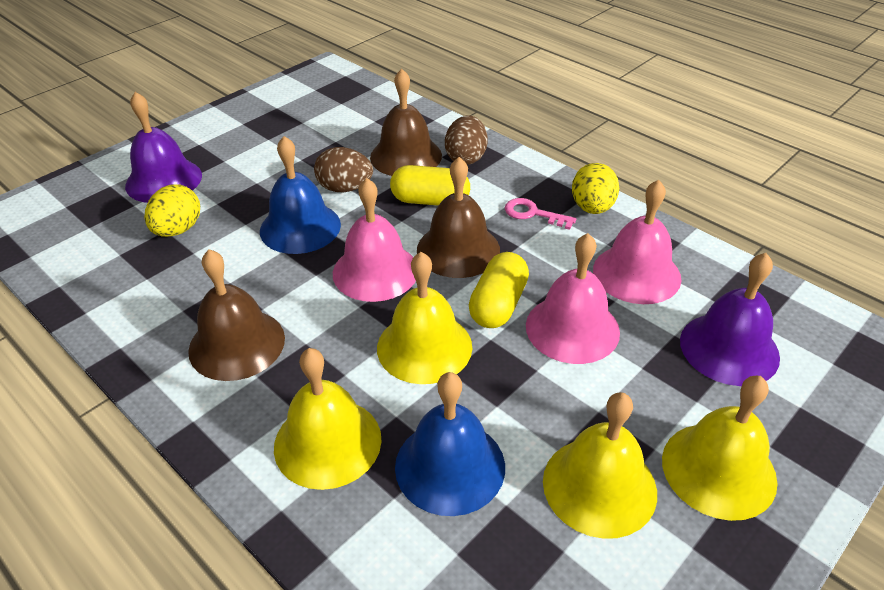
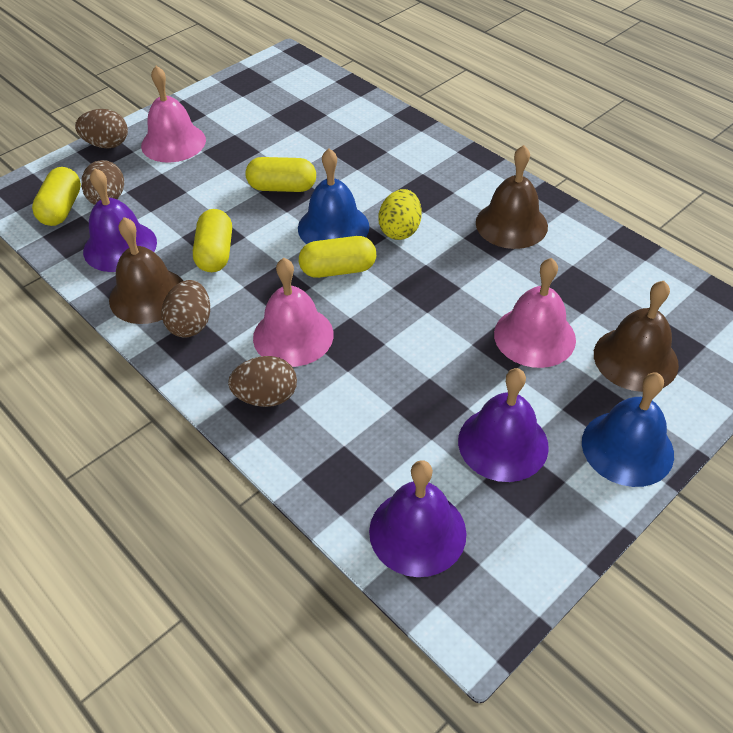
brown egg: [314,147,373,192] [445,115,488,165] = 2 -> [75,109,128,148] [81,160,124,205] [162,280,210,338] [228,356,297,407] = 4
pink key: [505,198,576,230] = 1 -> none = 0
purple bell: [125,92,202,203] [680,253,780,386] = 2 -> [83,168,157,272] [369,460,467,577] [458,368,549,482] = 3
yellow bell: [274,348,382,490] [377,252,472,384] [543,392,657,539] [662,375,778,521] = 4 -> none = 0
yellow capsule: [390,165,470,206] [469,252,529,328] = 2 -> [32,167,81,226] [193,209,232,272] [245,157,316,192] [299,236,376,278] = 4
yellow egg: [145,184,200,237] [572,163,619,214] = 2 -> [379,189,422,240] = 1

